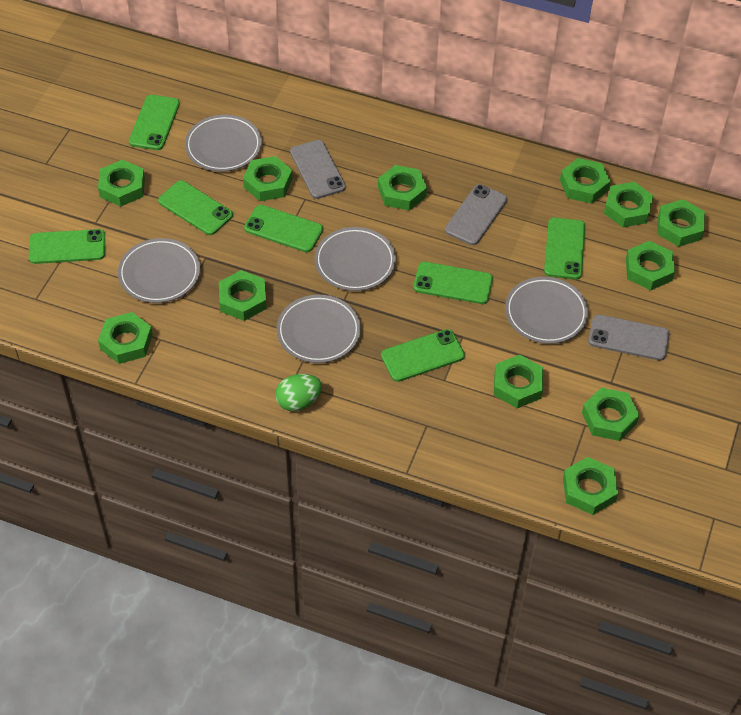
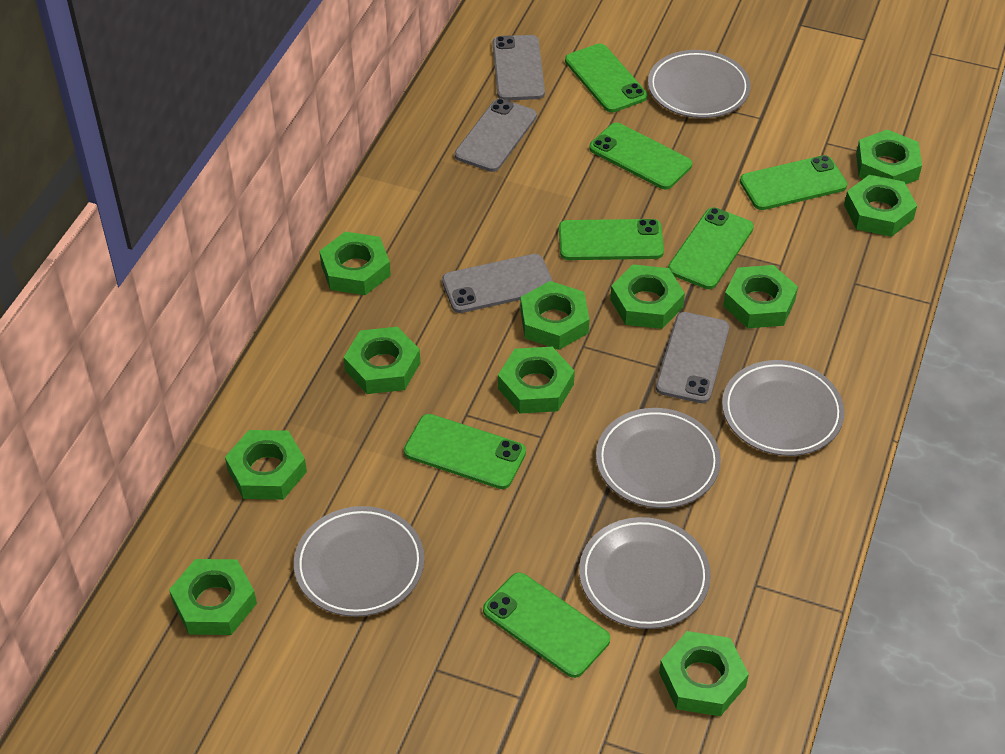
green egg: [275,374,322,411] = 1 -> none = 0
green nut: [98,160,145,206] [98,312,153,364] [219,270,267,321] [243,156,292,201] [378,165,427,211] [494,355,543,408] [560,158,610,203] [563,457,618,515] [582,388,639,441] [604,182,654,227] [626,241,675,290] [657,199,705,247] = 12 -> [169,559,257,635] [225,430,307,500] [320,232,391,295] [344,327,420,394] [498,347,575,413] [520,281,589,350] [610,265,685,329] [659,631,749,716] [723,265,798,328] [844,175,917,237] [856,129,922,184] = 11
grey phone: [290,140,346,199] [445,184,507,245] [588,314,670,361] = 3 -> [442,254,553,313] [455,98,537,172] [493,35,545,100] [656,312,729,403] = 4

